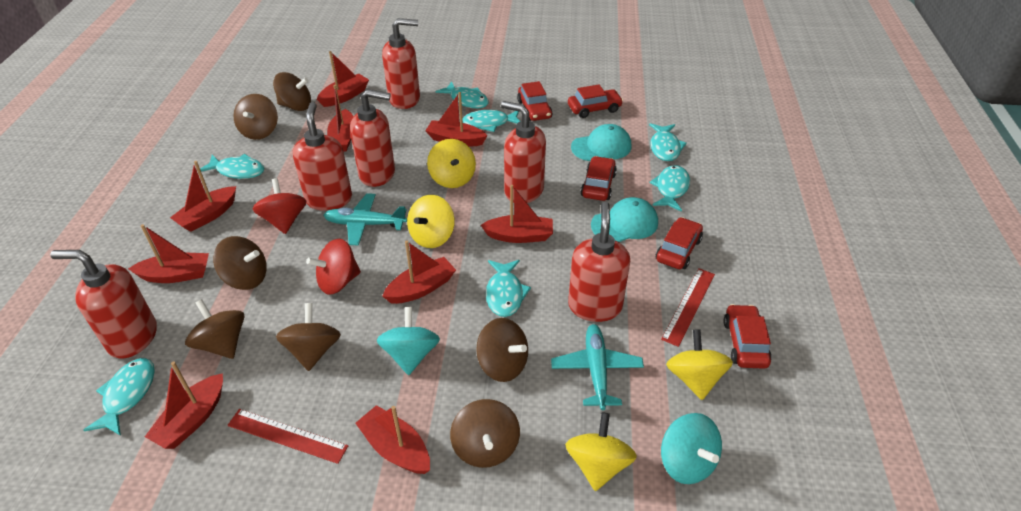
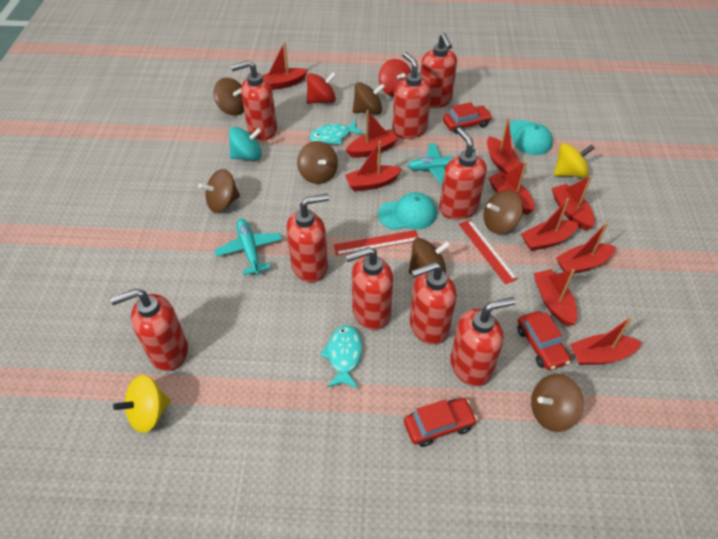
red boat: [128,224,209,283] [145,362,223,449] [170,161,236,232] [317,51,369,107] [327,85,354,151] [355,405,430,474] [382,240,456,304] [425,92,488,146] [481,185,553,243] = 9 -> [262,42,308,90] [345,141,402,191] [346,110,398,158] [487,118,521,174] [489,161,535,215] [521,198,579,251] [533,269,577,326] [552,176,595,231] [556,222,616,274] [570,317,642,365] = 10
red car: [517,81,553,121] [568,84,623,118] [580,156,617,201] [656,217,703,269] [723,304,772,369] = 5 -> [404,398,477,447] [443,102,492,134] [517,311,571,370] = 3
red soap dispenser: [50,250,157,359] [293,102,352,211] [350,89,395,187] [382,18,420,109] [501,101,546,203] [568,202,630,322] = 6 -> [110,289,188,371] [231,60,277,140] [286,194,329,282] [345,247,393,330] [392,52,431,139] [410,262,456,345] [420,33,457,108] [439,127,487,220] [450,297,516,387] = 9
turquoise fish: [83,358,155,436] [200,154,264,179] [435,81,489,109] [463,110,520,132] [486,260,531,317] [649,123,687,161] [649,165,690,212] = 7 -> [309,120,364,145] [320,325,362,388] = 2
turquoise spinning top: [377,307,440,375] [661,413,722,484] = 2 -> [229,127,262,160] = 1
yellow spinning top: [407,195,455,248] [427,139,476,188] [565,412,637,491] [666,329,733,400] = 4 -> [113,375,171,433] [554,143,594,178] = 2

